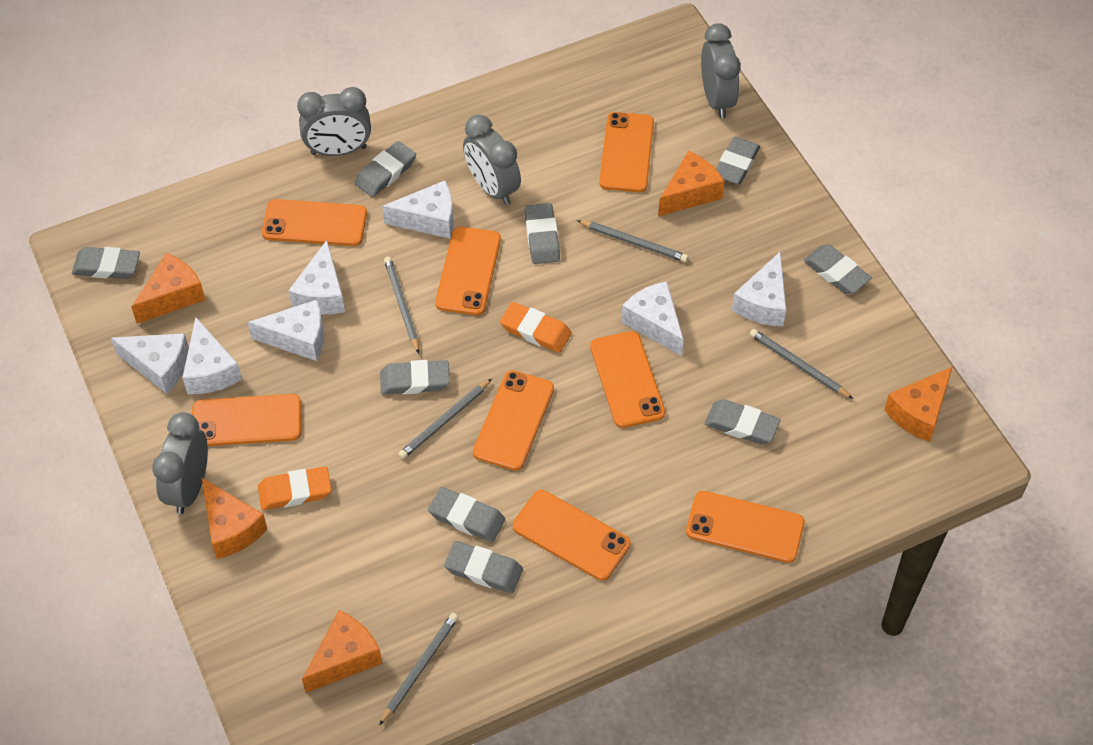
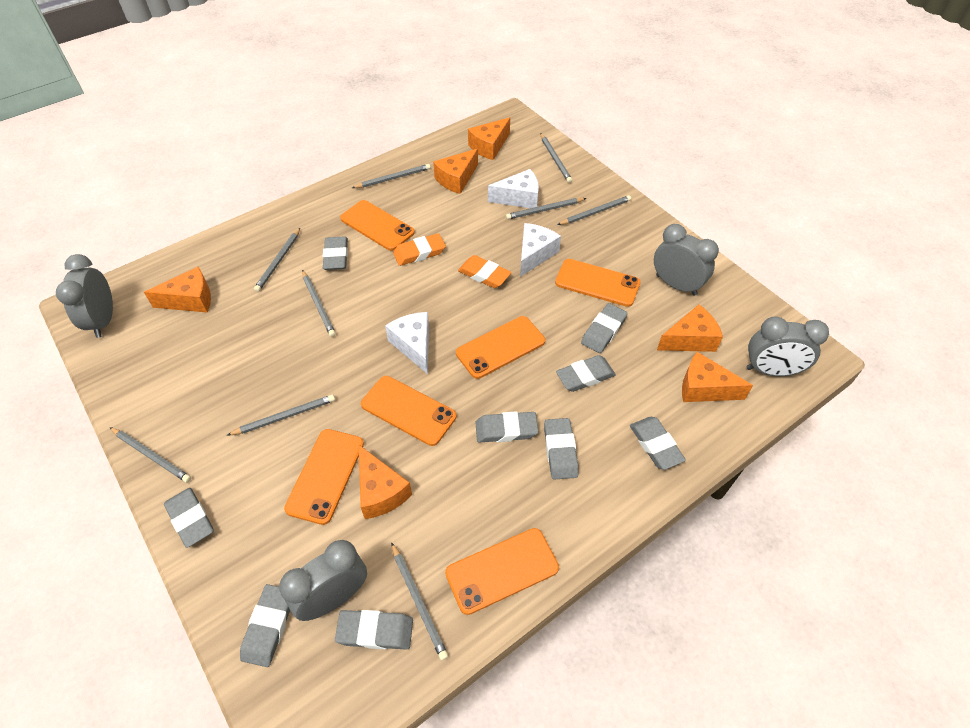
grey pencil: [379,613,459,726] [384,256,419,354] [398,379,492,459] [577,220,688,262] [750,329,853,399] = 5 -> [110,427,191,483] [227,394,335,435] [254,228,300,292] [302,270,336,337] [352,164,430,188] [391,542,448,660] [506,198,586,220] [540,133,572,183] [558,195,631,225] = 9
orange cheese: [131,253,205,324] [202,478,267,559] [302,610,382,693] [658,151,724,216] [884,367,952,442] = 5 -> [144,267,211,313] [359,445,412,519] [433,149,478,194] [468,117,510,160] [657,305,723,352] [682,352,753,402] = 6
orange phone: [192,394,301,446] [262,199,367,246] [435,227,501,315] [473,370,554,471] [513,490,631,581] [590,331,665,428] [599,112,654,192] [686,491,805,563] = 8 -> [284,429,364,525] [340,200,415,251] [361,376,456,446] [445,528,559,615] [456,316,545,379] [555,259,640,307] = 6
white cheese: [111,333,189,394] [182,317,242,394] [248,300,324,361] [288,240,345,314] [382,180,453,239] [621,281,684,356] [732,252,786,326] = 7 -> [385,312,429,374] [488,169,539,208] [520,223,561,277] = 3

